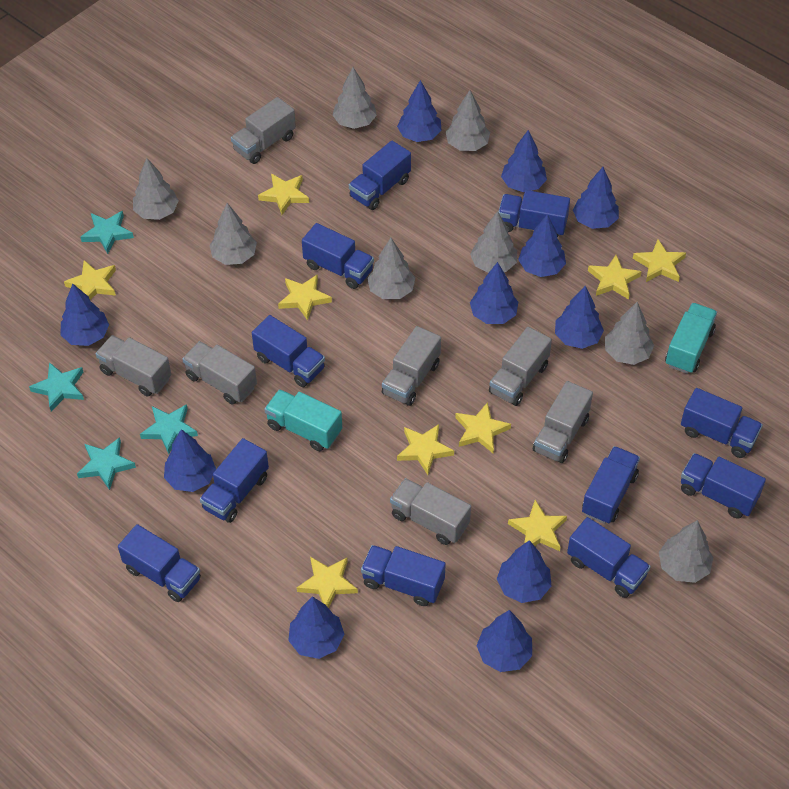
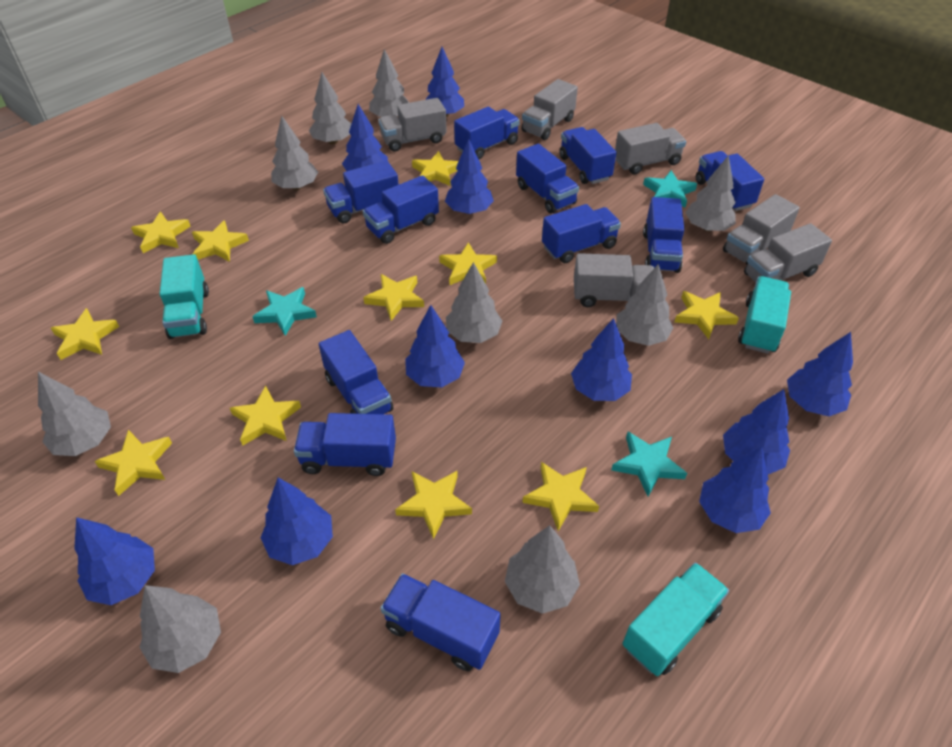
blue tree: [60,284,109,346] [164,429,216,492] [288,596,344,659] [397,80,442,142] [470,262,518,324] [476,610,532,672] [497,540,552,603] [501,130,547,192] [518,214,566,277] [555,286,604,349] [573,167,619,229] = 11 -> [74,517,155,605] [261,478,333,565] [342,104,388,171] [405,305,465,387] [425,47,464,117] [445,139,494,214] [571,318,632,401] [699,446,771,533] [723,389,790,474] [787,332,853,416] = 10
grey tree: [133,158,179,220] [209,203,257,265] [333,67,377,129] [367,238,415,299] [445,90,490,151] [470,211,517,273] [605,302,654,365] [659,520,713,583] = 8 -> [38,372,111,456] [139,585,221,673] [271,115,318,190] [309,72,351,144] [369,49,409,117] [446,262,502,343] [505,525,580,614] [616,264,673,346] [685,155,736,231] = 9
grey truck: [96,335,171,396] [182,341,257,405] [231,97,296,164] [382,326,441,406] [390,478,471,545] [489,327,552,406] [533,381,593,463] = 7 -> [378,98,447,152] [521,79,578,140] [574,253,654,307] [615,123,686,174] [723,194,800,265] [744,223,832,282] = 6
turquoise star: [29,362,84,412] [77,437,136,490] [80,211,134,254] [140,404,198,454] = 4 -> [252,287,317,336] [612,432,687,497] [643,170,697,208] = 3
turquoise truck: [264,389,342,451] [665,303,717,374] = 2 -> [159,254,209,339] [622,562,729,676] [738,276,791,354] = 3
yellow star: [64,260,116,300] [258,174,309,215] [278,274,332,321] [297,557,358,608] [397,424,454,475] [455,402,511,453] [508,500,567,551] [588,255,642,299] [633,239,686,282] = 9 -> [51,308,119,360] [94,430,172,496] [131,211,191,253] [192,220,249,262] [230,386,301,446] [363,274,424,321] [395,471,472,540] [412,151,458,186] [439,242,497,285] [523,462,599,531] [674,291,739,339] = 11

